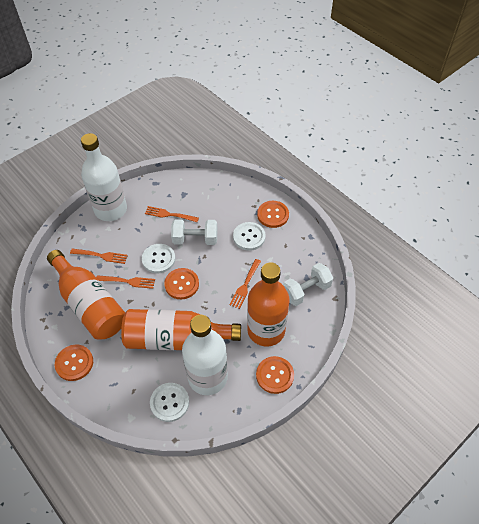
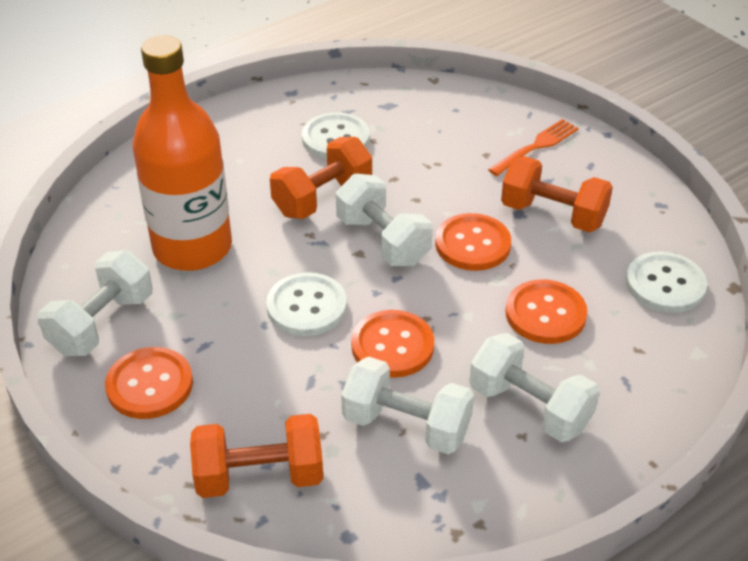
orange bottle: [47,250,125,339] [121,309,241,350] [247,262,290,346] = 3 -> [132,35,232,271] = 1
orange dumbbell: none = 0 -> [190,414,323,498] [270,137,372,219] [501,156,613,232] = 3
orange fork: [70,249,128,264] [96,275,155,289] [145,206,199,222] [230,259,261,309] = 4 -> [488,119,579,176] = 1
white bottle: [81,133,127,221] [182,315,228,395] = 2 -> none = 0
white dumbbell: [171,219,217,245] [283,263,333,306] = 2 -> [38,250,153,356] [336,173,433,266] [341,357,474,454] [469,333,600,442] = 4

